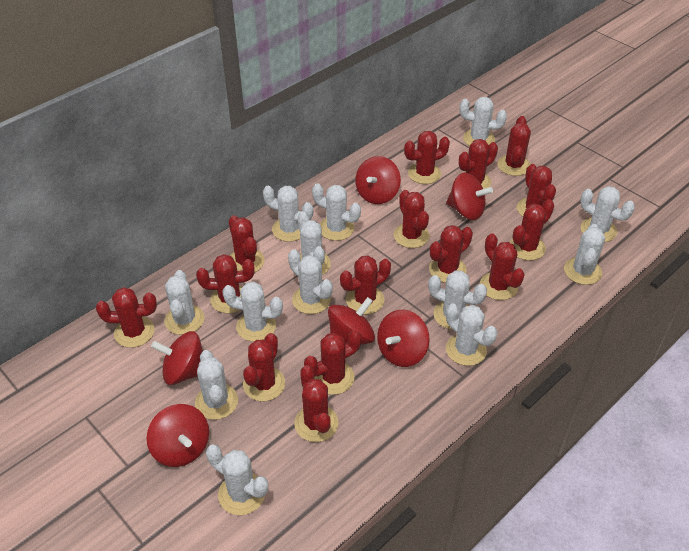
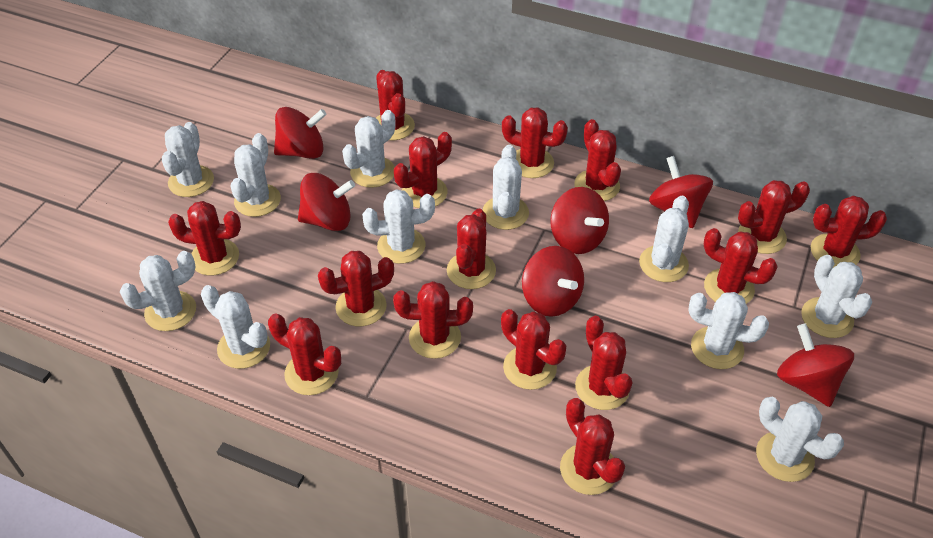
white cactus: [165,270,205,335] [195,350,238,420] [206,444,268,515] [222,282,283,342] [263,186,313,242] [288,249,333,314] [298,211,331,275] [312,183,361,241] [428,271,487,330] [446,303,497,366] [459,97,507,146] [564,224,605,285] [580,186,635,242] = 13 -> [120,251,196,331] [162,122,214,197] [201,285,270,369] [231,133,281,217] [342,110,396,188] [362,189,435,264] [483,145,529,230] [639,195,689,282] [688,292,769,369] [756,397,844,482] [801,255,872,338] = 11

